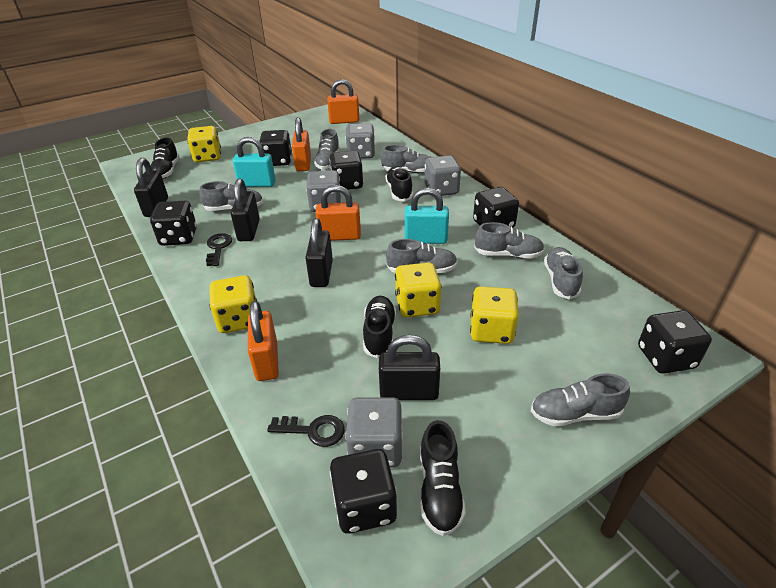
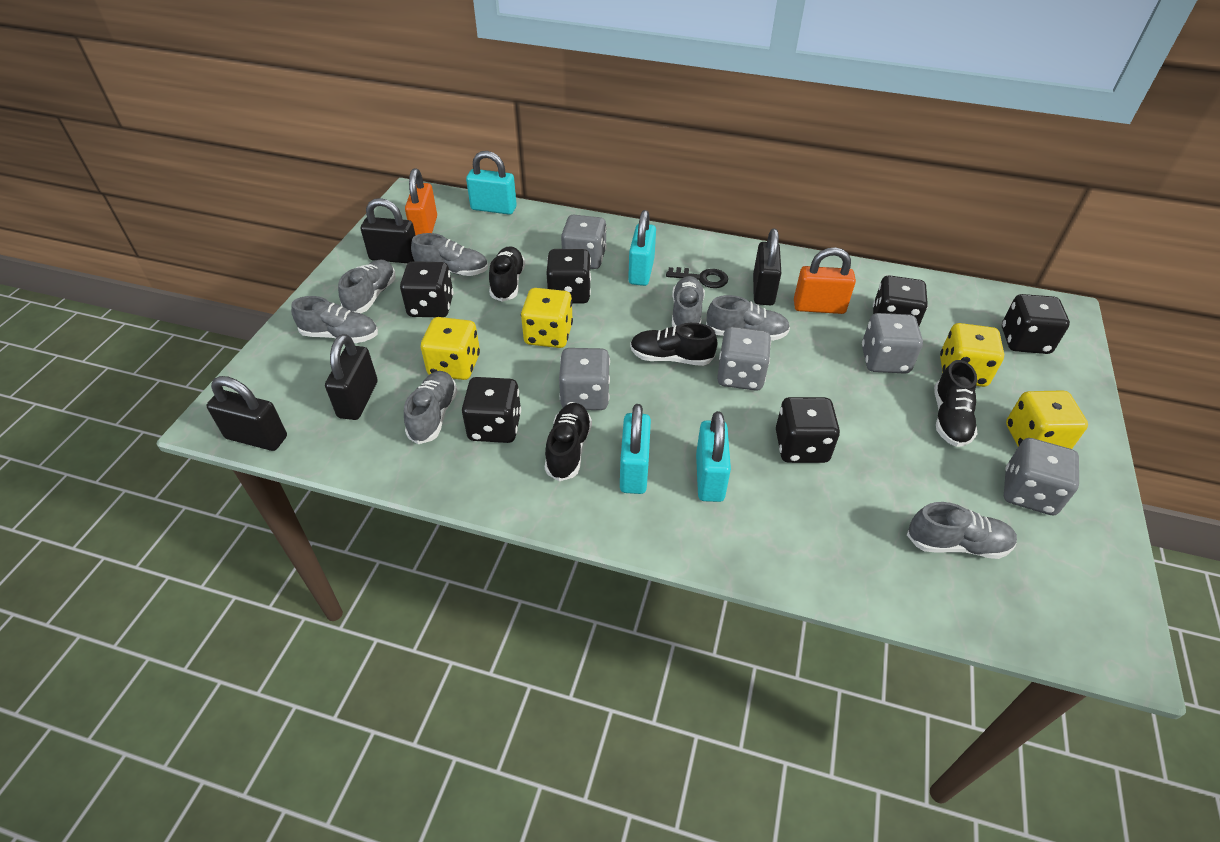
black key: [206,233,232,266] [267,415,345,447] = 2 -> [666,267,728,288] = 1
grey dice: [306,170,341,212] [345,397,403,467] [346,123,375,159] [424,155,461,196] = 4 -> [559,348,610,410] [561,215,607,269] [717,327,771,391] [862,313,923,374] [1004,438,1079,515] = 5
orange padlock: [248,301,279,381] [292,117,311,171] [315,185,361,241] [327,79,359,124] = 4 -> [405,168,437,235] [794,247,856,314] = 2
turquoise padlock: [233,137,275,187] [405,188,449,244] = 2 -> [466,151,517,215] [620,404,651,494] [628,210,656,286] [696,411,731,502] = 4

